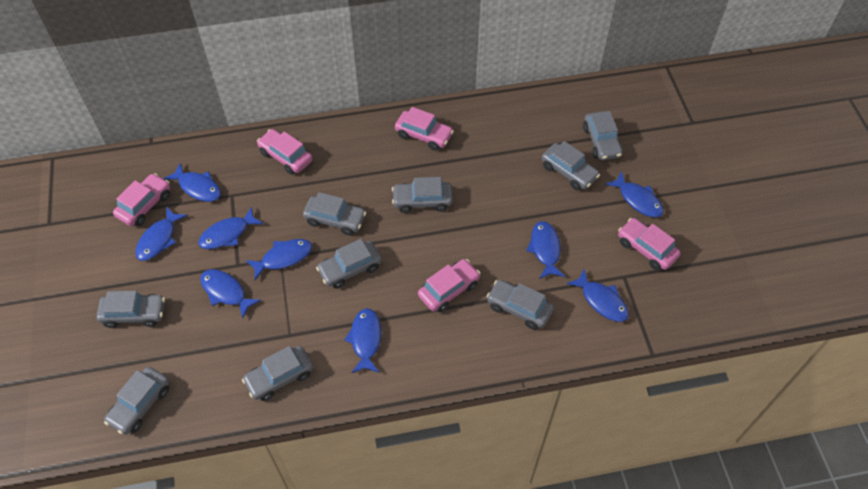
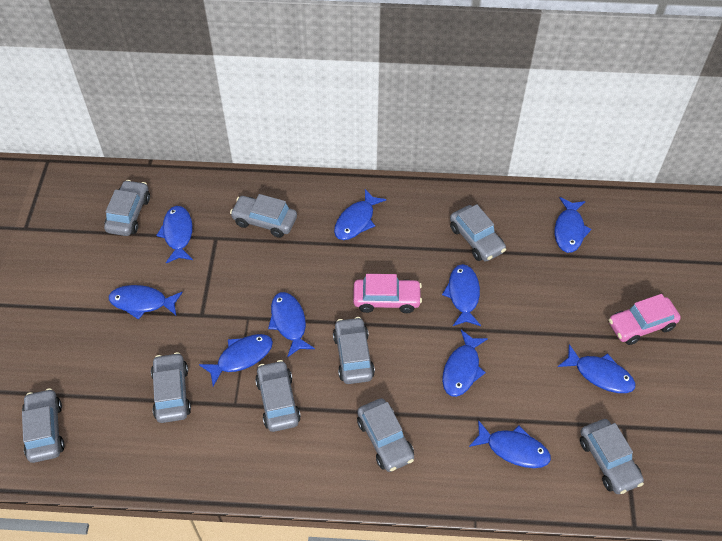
blue fish: [135,206,188,261] [164,163,221,202] [198,207,263,249] [200,269,261,319] [245,239,312,280] [344,308,382,373] [526,221,565,279] [566,269,629,322] [605,171,664,217] = 9 -> [109,285,183,320] [156,206,193,263] [199,334,273,386] [268,292,315,358] [334,189,386,240] [442,264,481,326] [442,330,488,397] [469,420,551,468] [555,197,592,253] [558,344,636,393] = 10
pink car: [113,173,170,226] [257,129,312,175] [395,107,454,151] [418,259,481,312] [618,218,681,271] = 5 -> [353,274,422,313] [609,294,681,345] = 2

